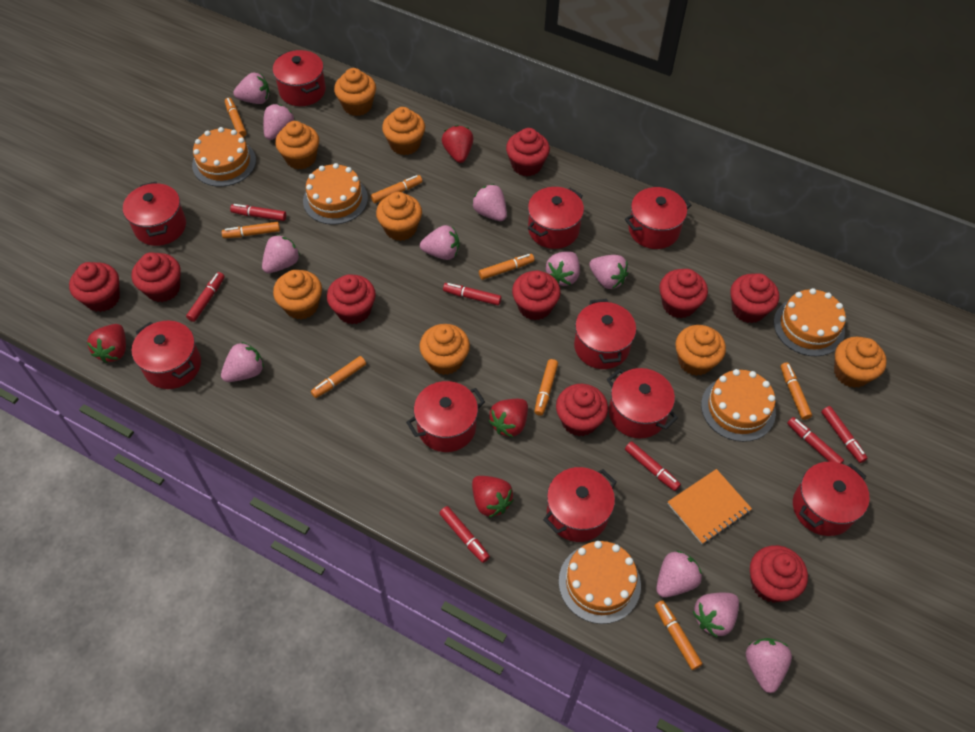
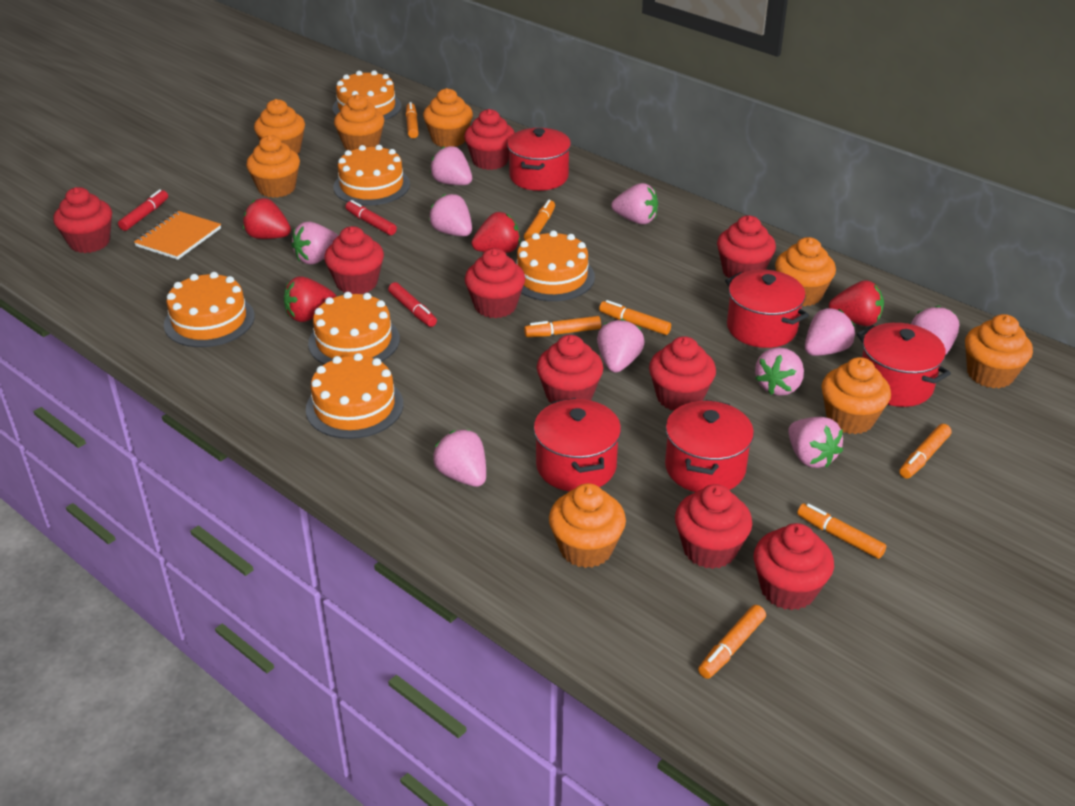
orange cake: [192,127,256,187] [303,163,368,225] [559,541,641,624] [701,369,776,442] [774,288,846,356] = 5 -> [164,272,255,347] [306,353,403,439] [308,292,400,364] [332,70,401,120] [333,145,410,205] [517,230,595,301] = 6
orange marker: [222,222,280,238] [225,98,246,137] [311,356,366,398] [371,175,422,203] [479,254,534,280] [534,359,558,416] [655,600,702,670] [781,362,812,420] = 8 -> [406,102,419,138] [524,199,555,240] [524,316,601,337] [599,300,671,335] [698,605,766,679] [797,504,886,559] [899,424,951,479] = 7
pink strawberry: [221,342,264,382] [233,73,270,104] [262,234,300,273] [263,104,296,140] [420,225,460,260] [472,184,507,221] [546,251,580,286] [589,255,629,289] [656,550,702,598] [693,593,739,637] [746,638,792,693] = 11 -> [291,222,338,264] [429,194,472,236] [430,146,472,185] [433,429,486,487] [597,319,645,373] [611,183,658,224] [755,347,804,396] [788,417,843,468] [805,308,855,356] [911,305,960,354] = 10
red marker: [186,272,225,322] [230,204,286,221] [439,506,490,563] [443,283,501,305] [625,441,681,491] [787,417,844,464] [821,406,868,463] = 7 -> [118,189,168,231] [345,200,397,235] [388,282,437,327] = 3
red pot: [123,182,186,246] [132,321,201,389] [273,50,326,106] [406,381,485,452] [528,187,584,249] [543,467,617,542] [574,299,636,369] [607,368,678,439] [625,187,691,249] [793,462,870,536] = 10 -> [507,128,571,191] [534,398,621,492] [665,400,754,492] [725,270,809,348] [857,323,951,407] = 5

